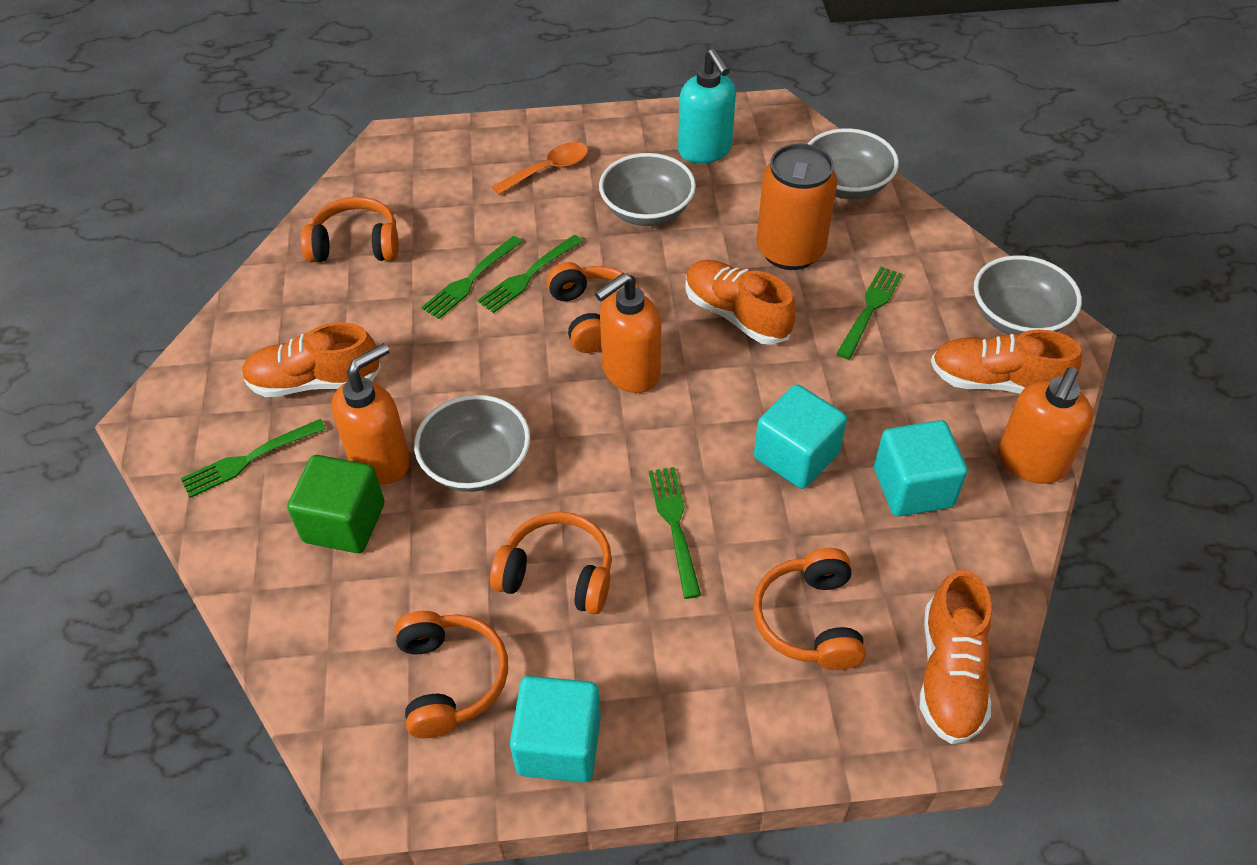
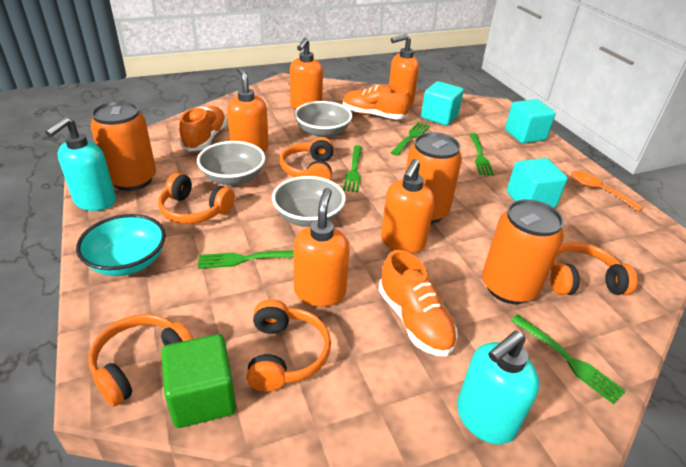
grey bowl: [414,395,530,492] [599,153,696,226] [808,128,899,199] [974,255,1082,335] = 4 -> [197,141,266,185] [272,176,346,227] [294,101,352,138] = 3
orange can: [756,143,837,270] = 1 -> [90,101,156,191] [405,132,462,224] [482,199,564,304] = 3
orange shoe: [241,322,381,397] [685,260,796,345] [920,570,992,744] [931,330,1082,394] = 4 -> [179,106,227,151] [343,85,410,119] [379,250,458,356] = 3
orange soap dispenser: [332,343,410,484] [595,272,661,393] [998,367,1093,484] = 3 -> [227,67,269,152] [290,38,323,109] [293,188,350,307] [381,159,435,253] [389,34,419,106] = 5
turquoise bowl: none = 0 -> [76,214,166,276] = 1
turquoise soap dispenser: [678,49,736,164] = 1 -> [45,117,116,211] [457,331,539,444] = 2

